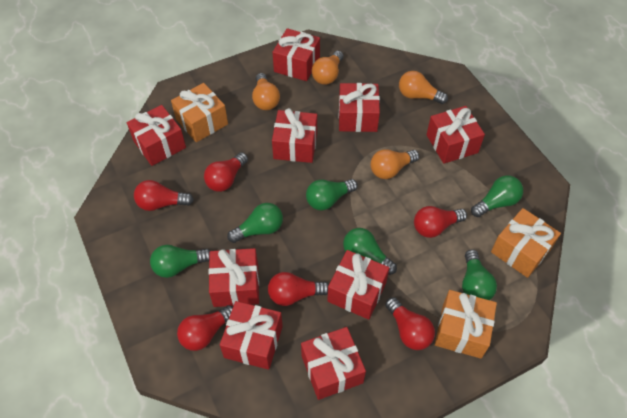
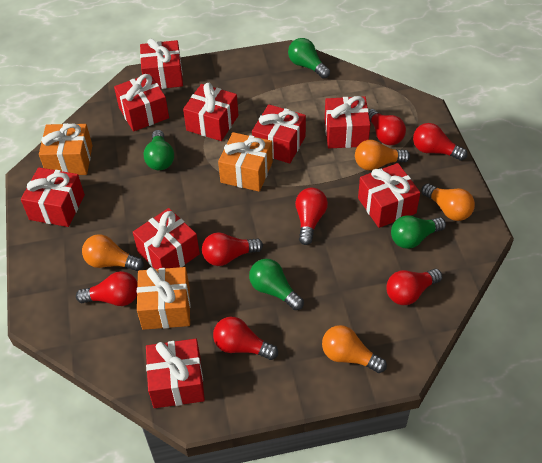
green light bulb: [150,245,210,278] [227,203,283,243] [306,179,358,210] [343,228,397,275] [462,249,497,300] [471,175,523,217] = 6 -> [144,130,174,170] [249,259,304,310] [288,38,330,79] [391,215,446,249] = 4
red light bulb: [134,180,194,211] [177,305,233,351] [204,152,248,192] [268,272,329,306] [385,297,435,350] [414,206,467,238] = 6 -> [76,271,138,306] [202,232,263,266] [213,316,278,360] [295,188,328,245] [369,109,406,145] [387,269,442,305] [413,123,467,161] = 7

